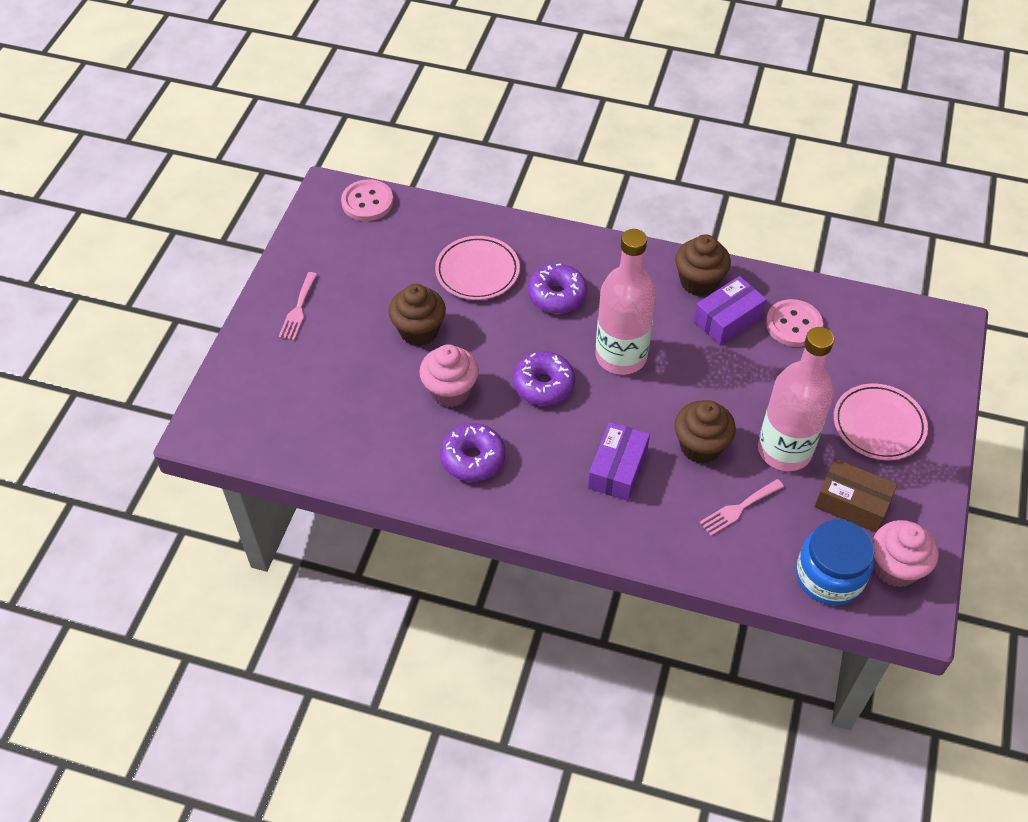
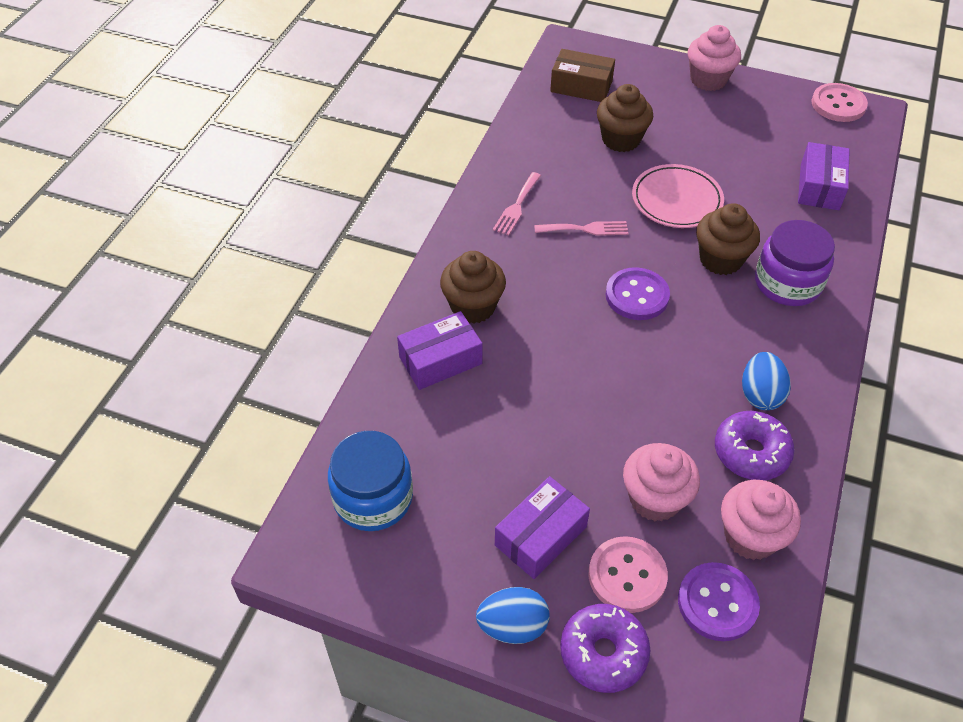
blue egg: none = 0 -> [476,587,550,644] [742,352,791,410] = 2
pink bottle: [596,229,656,375] [758,327,834,471] = 2 -> none = 0
pink cupcake: [419,344,479,407] [872,520,939,587] = 2 -> [623,443,700,521] [688,25,741,91] [721,480,801,560] = 3
pink plate: [435,236,520,300] [834,383,928,460] = 2 -> [632,164,724,228] = 1
purple box: [588,422,650,501] [694,276,767,345] = 2 -> [397,311,483,390] [495,476,590,579] [798,142,850,210] = 3
purple button: none = 0 -> [606,268,670,320] [678,562,760,641] = 2
purple donut: [440,423,505,482] [513,351,575,406] [528,264,587,314] = 3 -> [560,604,650,693] [715,411,794,480] = 2
purple jar: none = 0 -> [755,220,835,306] = 1

